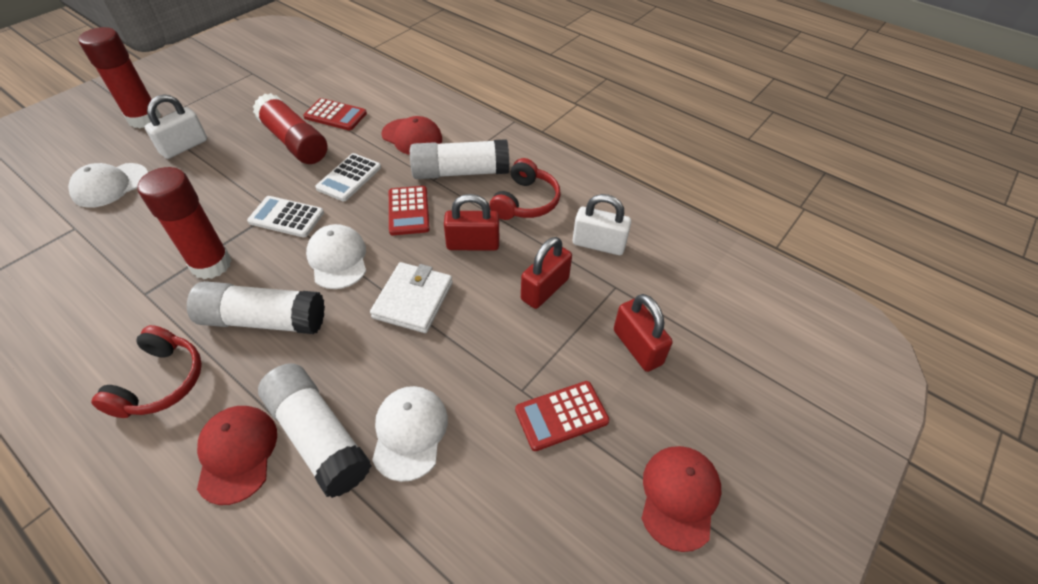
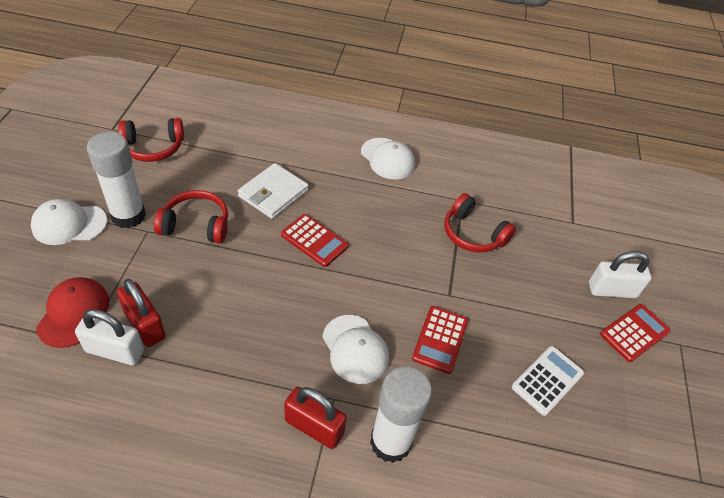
red cap: [197,406,277,505] [381,116,442,155] [641,446,721,552] = 3 -> [36,277,109,348] = 1
red glue stick: [78,27,161,128] [137,167,232,279] [253,93,328,164] = 3 -> none = 0
red headphones: [91,325,202,418] [490,158,561,220] = 2 -> [118,118,184,162] [154,190,228,243] [444,193,516,253] = 3
red padlock: [444,194,499,251] [521,237,572,309] [614,294,673,372] = 3 -> [117,279,166,347] [284,387,347,449] = 2
white calculator: [247,196,324,237] [315,153,381,201] = 2 -> [512,346,584,416] = 1
white glue stick: [187,281,325,334] [258,363,371,498] [410,139,509,179] = 3 -> [87,132,146,228] [370,366,432,463] = 2

